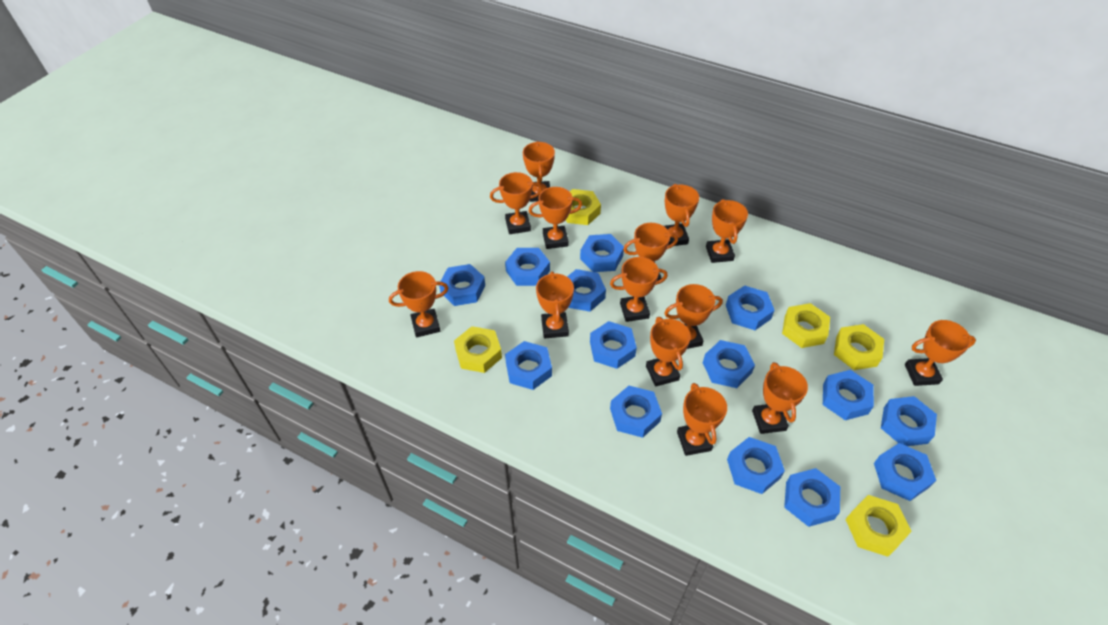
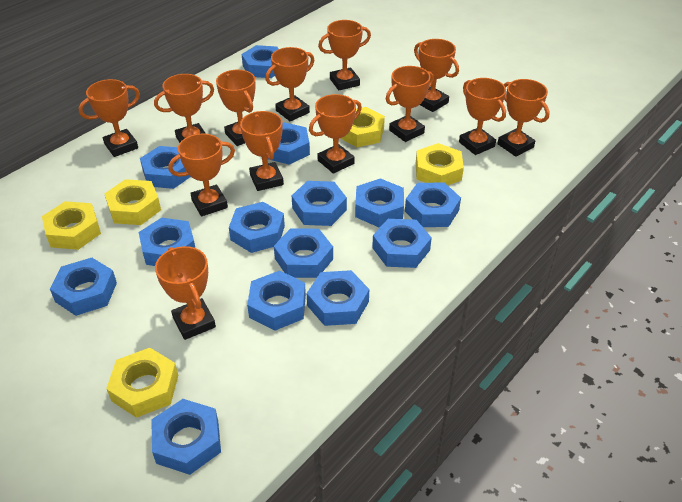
orange trophy: [389,271,449,338] [490,172,543,234] [523,141,555,202] [529,187,582,249] [536,271,574,338] [610,257,668,322] [623,223,678,281] [646,317,691,387] [664,184,699,246] [664,284,723,349] [677,383,727,456] [706,199,748,263] [752,362,808,434] [905,320,976,386] = 14 -> [79,79,140,157] [154,74,214,143] [155,246,216,340] [168,133,235,216] [216,70,256,146] [240,111,284,191] [265,47,314,121] [309,94,362,174] [318,20,371,90] [386,66,434,142] [414,39,459,112] [459,78,506,155] [497,79,550,157] = 13

